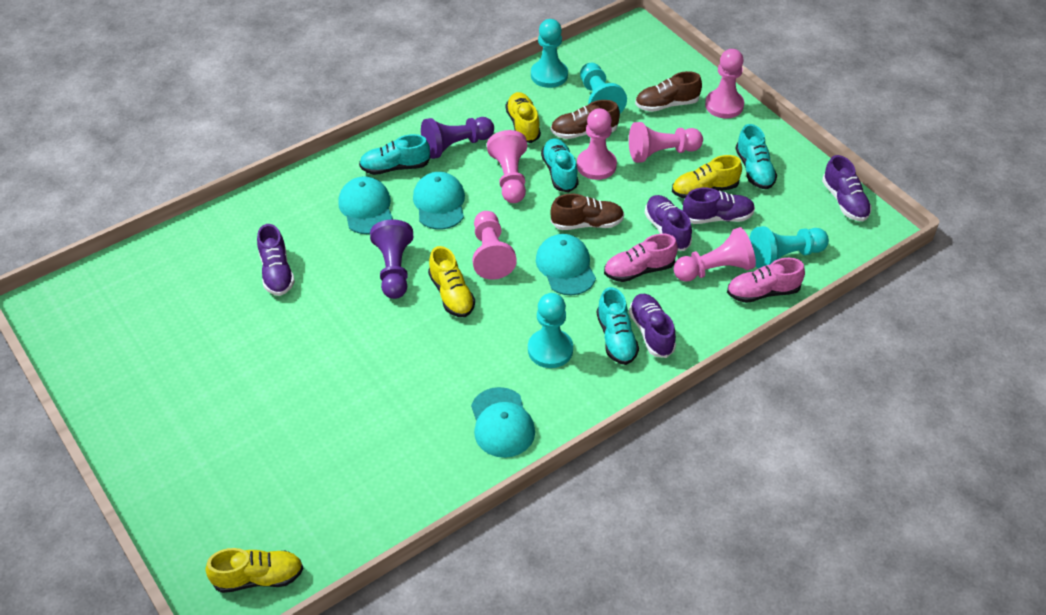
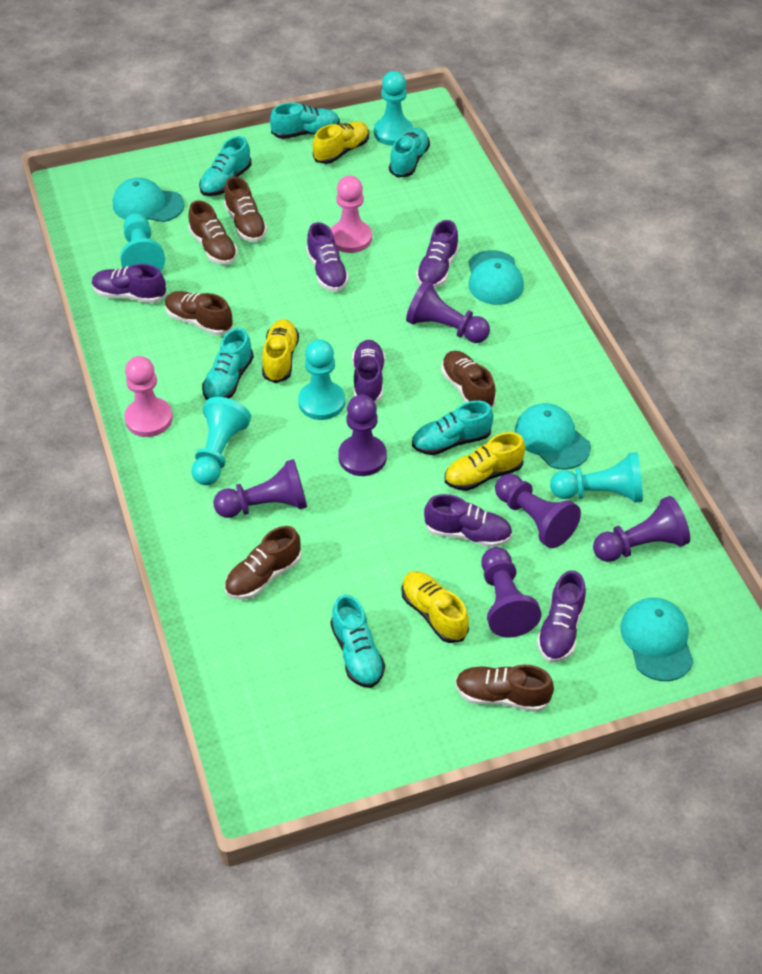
brown shoe: [550,194,624,230] [551,100,620,139] [635,71,702,112] = 3 -> [165,291,233,335] [188,200,238,265] [224,177,267,242] [224,526,302,600] [441,351,496,408] [455,665,554,712] = 6
pink pawn: [472,211,517,280] [487,130,527,203] [577,108,617,180] [629,122,703,163] [673,227,756,282] [705,49,744,118] = 6 -> [124,356,173,437] [331,176,372,253] = 2
pink shoe: [604,234,678,282] [727,258,805,303] = 2 -> none = 0
purple pawn: [370,219,413,299] [421,117,494,159] = 2 -> [213,459,307,518] [338,395,387,476] [406,281,490,343] [481,547,541,637] [495,474,581,548] [593,496,690,562] = 6
purple shoe: [257,224,295,296] [629,294,676,358] [645,195,692,251] [683,188,755,224] [822,155,872,221] = 5 -> [92,264,166,303] [306,222,349,292] [352,340,385,403] [416,220,459,288] [424,494,513,547] [537,570,586,662] = 6
turquoise pawn: [528,293,573,368] [531,19,568,88] [580,63,627,113] [749,226,829,269] = 4 -> [120,213,165,271] [192,397,251,485] [298,339,345,420] [374,71,413,146] [550,452,643,503] = 5
turquoise shoe: [359,134,430,175] [541,138,579,192] [597,287,639,365] [735,124,777,190] = 4 -> [199,136,252,196] [202,328,254,400] [270,103,340,139] [331,594,385,688] [389,128,430,178] [412,401,494,455] = 6

